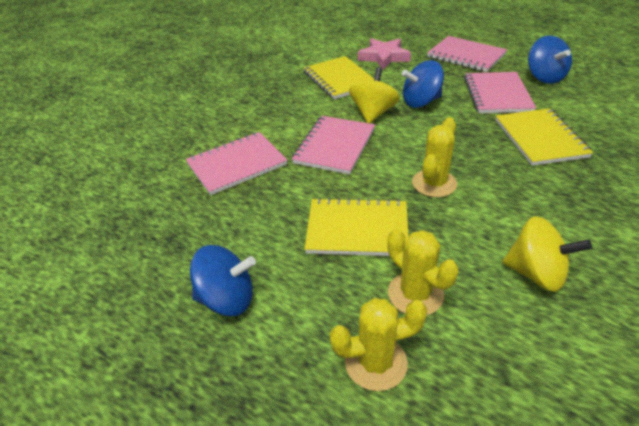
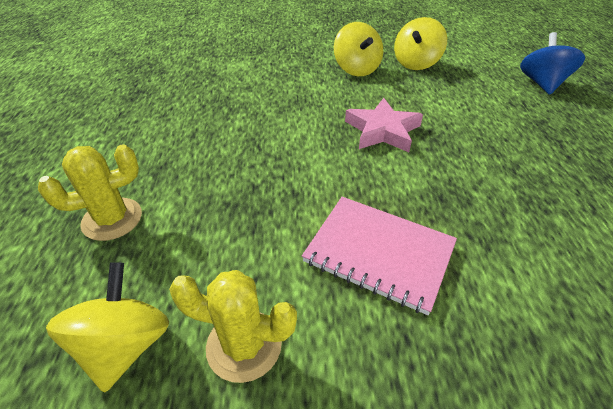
blue spinning top: [190,245,256,316] [402,60,444,108] [528,36,572,84] = 3 -> [520,32,585,95] = 1
pink notebook: [186,132,287,195] [292,116,375,175] [427,36,507,72] [464,72,536,113] = 4 -> [302,197,457,315] = 1
yellow cactus: [329,298,427,391] [387,229,459,315] [412,117,457,197] = 3 -> [38,145,142,241] [169,270,297,383] = 2
yellow notebook: [304,56,374,99] [305,198,409,256] [495,108,593,166] = 3 -> none = 0
yellow spinning top: [349,67,400,123] [502,216,592,292] = 2 -> [46,262,169,393] [334,22,383,76] [394,17,447,70] = 3

